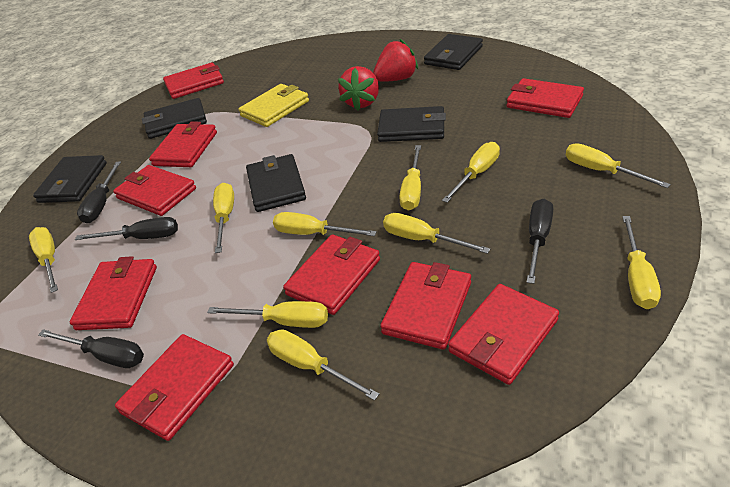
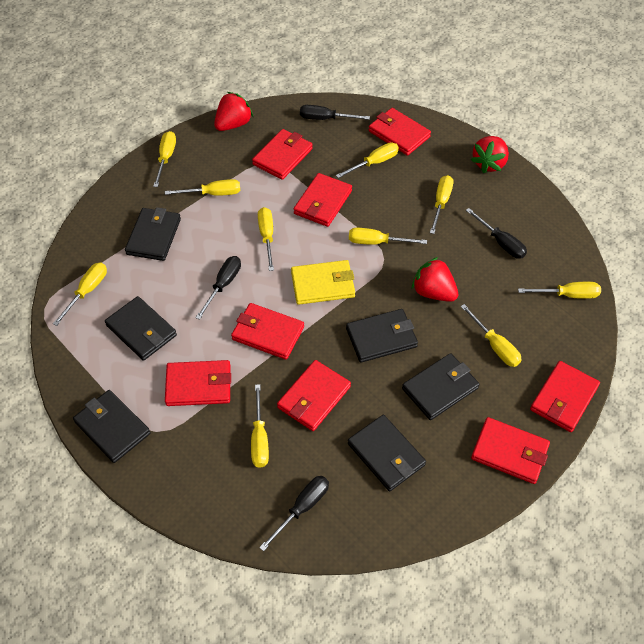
black wallet: [33,155,107,203] [142,98,207,139] [246,154,306,212] [377,106,446,142] [424,34,483,70] = 5 -> [73,390,151,463] [105,296,177,361] [125,207,181,261] [346,309,418,363] [348,415,426,491] [402,353,480,420] = 6
red strawberry: [338,66,379,111] [373,39,418,82] = 2 -> [214,92,253,131] [412,257,458,302] [471,136,509,173] = 3
red wallet: [70,256,157,330] [113,165,196,216] [115,334,234,441] [149,122,217,167] [163,62,224,99] [283,234,380,315] [380,262,471,350] [448,284,559,385] [507,78,584,118] = 9 -> [165,360,231,406] [231,303,304,360] [252,129,313,180] [277,360,351,431] [294,173,352,227] [369,108,431,156] [471,417,550,484] [530,361,600,432] = 8

